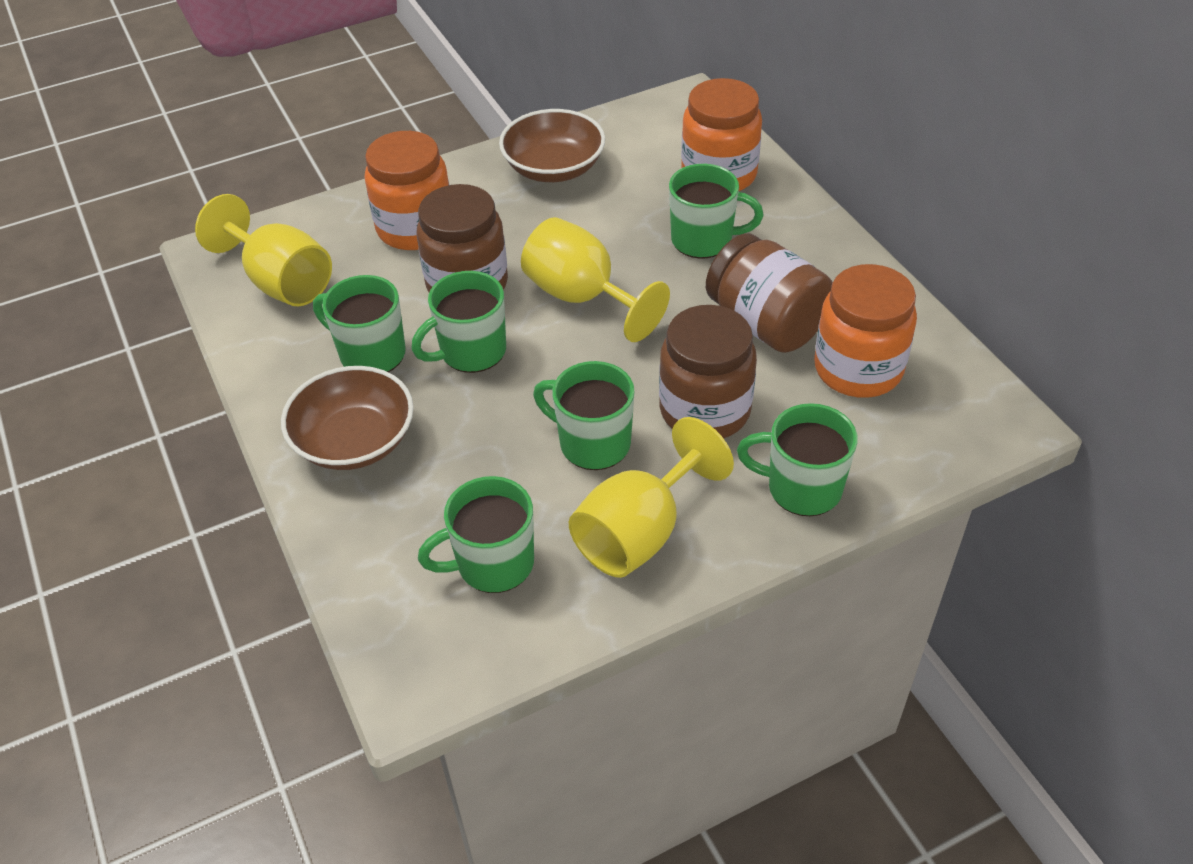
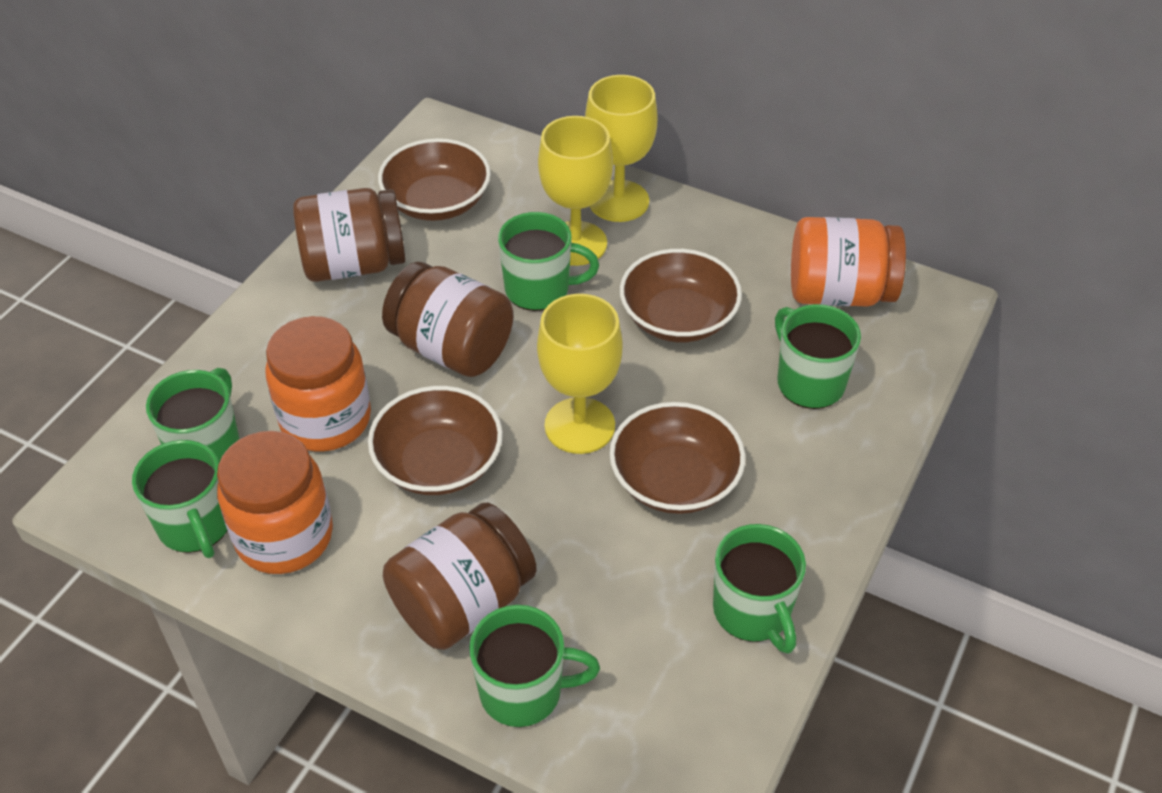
brown bowl: [281,366,414,470] [499,109,605,182] = 2 -> [368,386,503,495] [378,138,491,221] [609,402,745,514] [620,249,742,342] = 4

